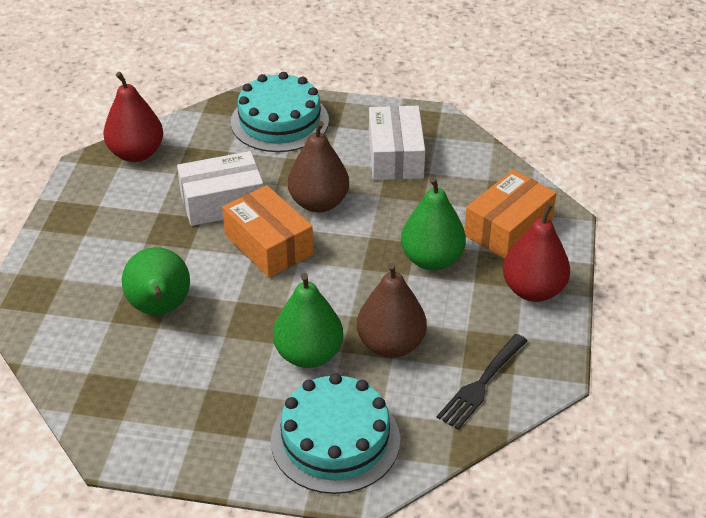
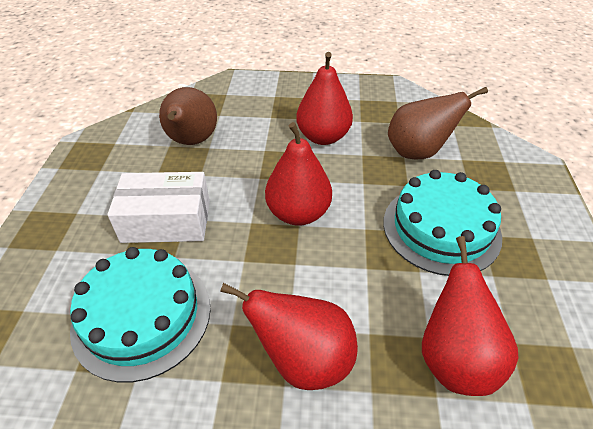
black fork: [437,334,528,430] = 1 -> none = 0
green pear: [122,247,190,315] [273,273,343,368] [401,177,466,270] = 3 -> none = 0
orange box: [222,185,313,277] [464,170,557,259] = 2 -> none = 0
red pear: [103,72,163,162] [503,203,570,302] = 2 -> [220,283,358,390] [265,122,332,226] [296,52,353,145] [422,236,519,396] = 4
white box: [177,151,264,226] [369,106,425,180] = 2 -> [107,172,210,243] = 1

